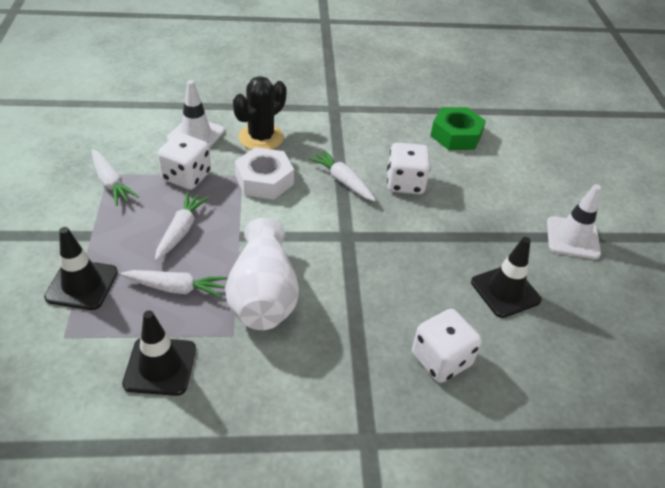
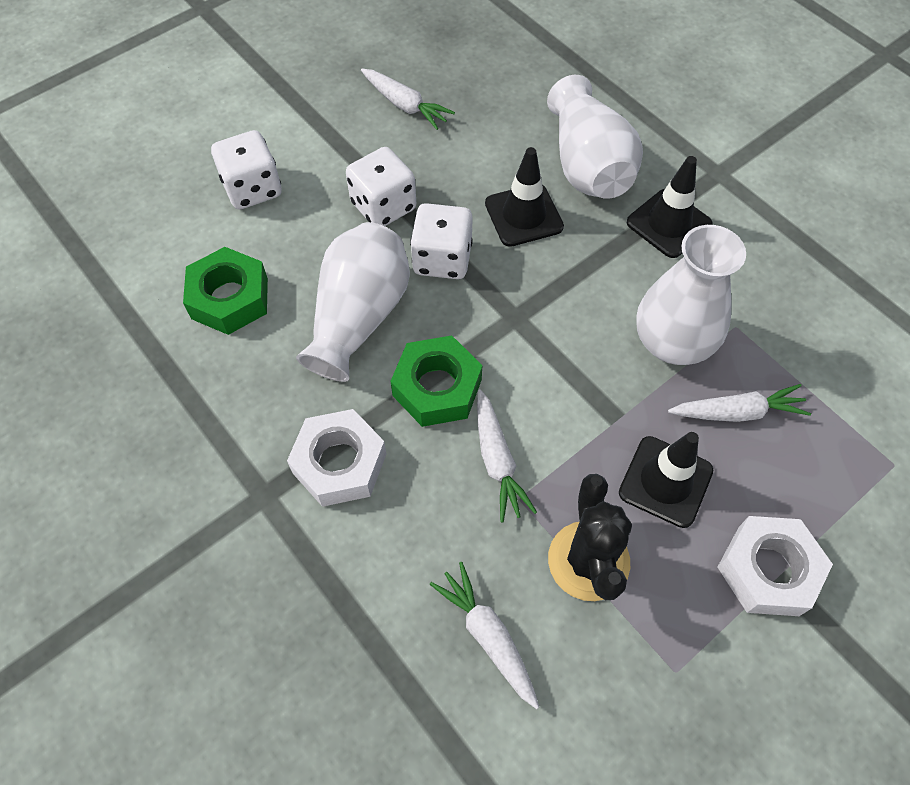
green nut: [430,107,486,150] = 1 -> [183,247,268,335] [390,335,482,427] = 2
white nut: [235,147,294,199] = 1 -> [287,409,386,507] [718,516,833,616] = 2
white traffic cone: [167,80,225,148] [547,184,601,259] = 2 -> none = 0
white vase: [225,218,299,330] = 1 -> [296,222,410,382] [547,75,643,199] [636,225,746,365] = 3

